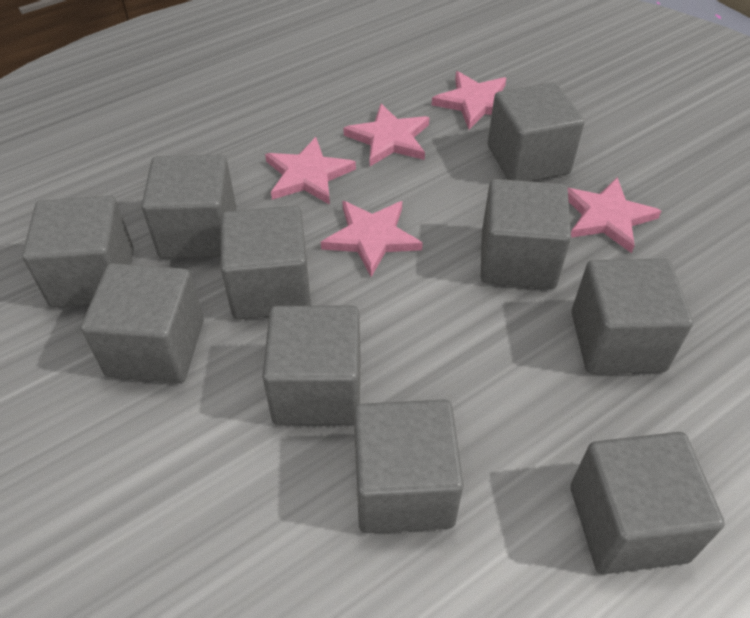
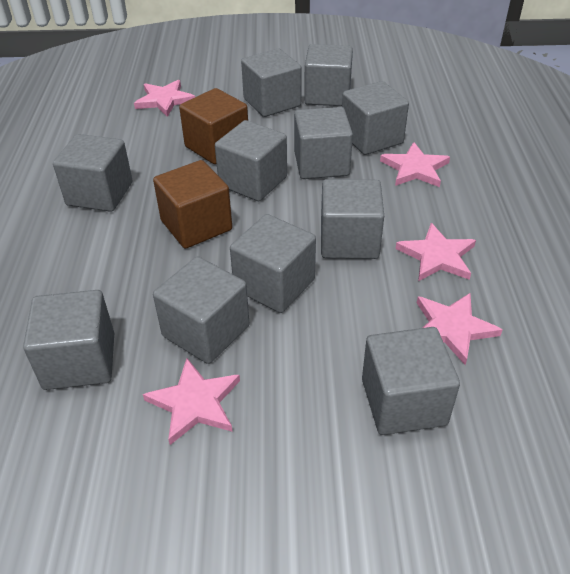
brown cube: none = 0 -> [153,160,232,249] [179,88,248,164] = 2
grey cube: [22,196,134,307] [81,263,203,383] [141,155,236,258] [221,206,311,319] [262,306,361,425] [354,399,464,533] [481,179,571,289] [487,82,585,181] [570,432,725,575] [571,258,693,374] = 10 -> [23,290,114,390] [53,134,133,212] [153,256,249,364] [215,120,287,201] [230,214,316,313] [241,49,302,117] [294,107,353,179] [304,44,353,106] [321,179,384,259] [342,81,409,155] [362,327,460,435] = 11

